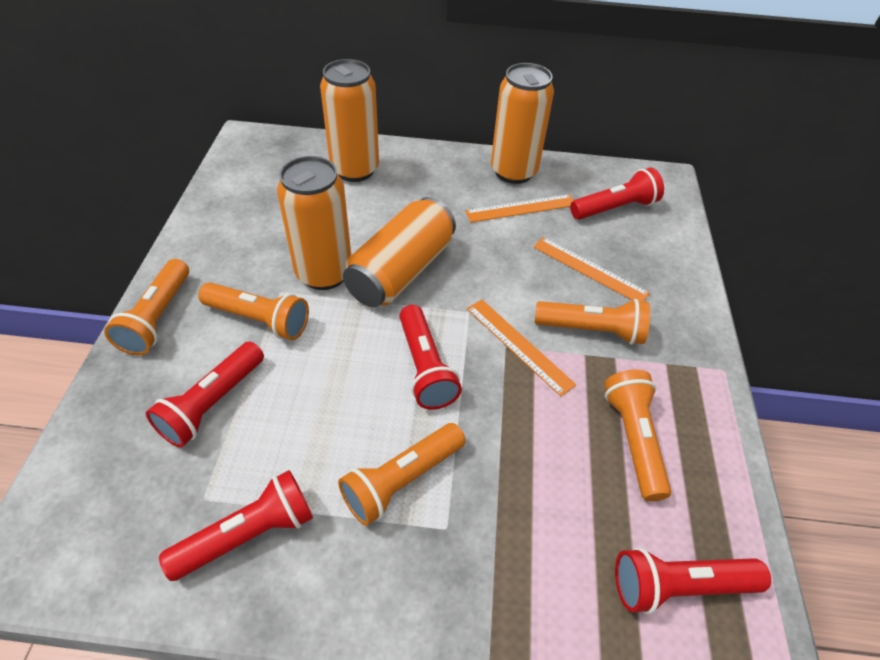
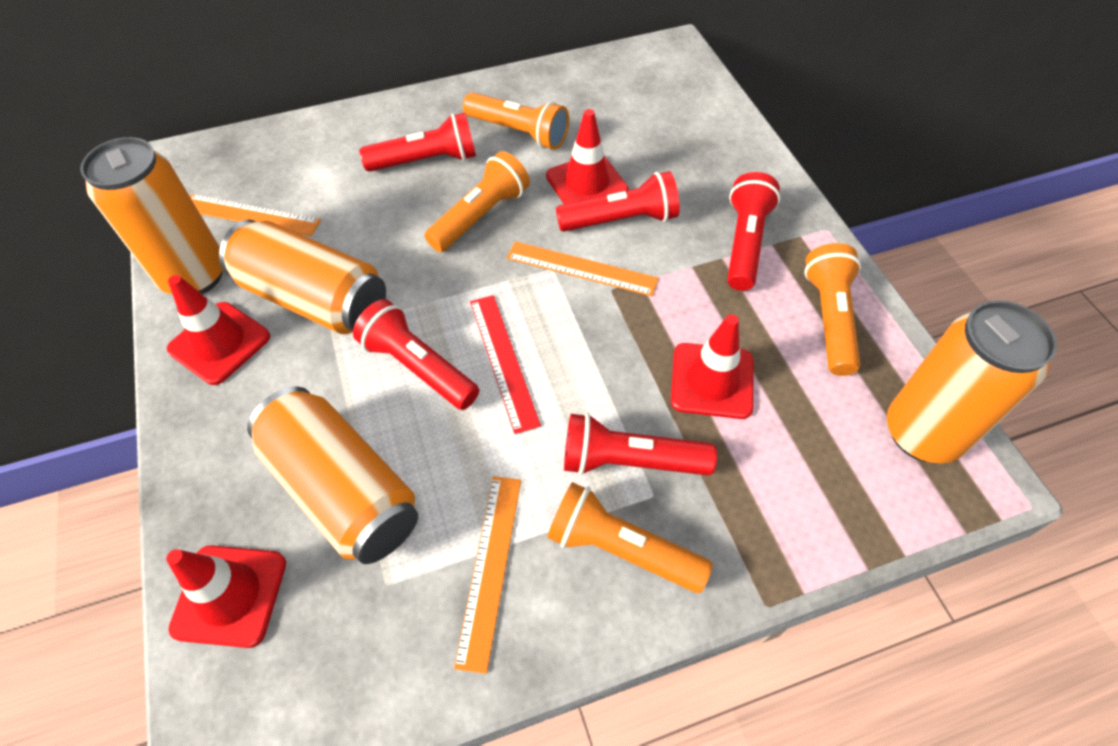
orange flashlight: [104,259,189,355] [198,282,309,340] [338,423,466,526] [535,299,650,345] [604,369,671,501] = 5 -> [425,151,530,252] [463,92,569,150] [547,482,713,593] [804,243,861,376] = 4
red ruler: none = 0 -> [470,295,541,434] = 1
red traffic cone: none = 0 -> [166,545,286,648] [167,275,270,385] [546,109,629,204] [671,314,754,419] = 4

